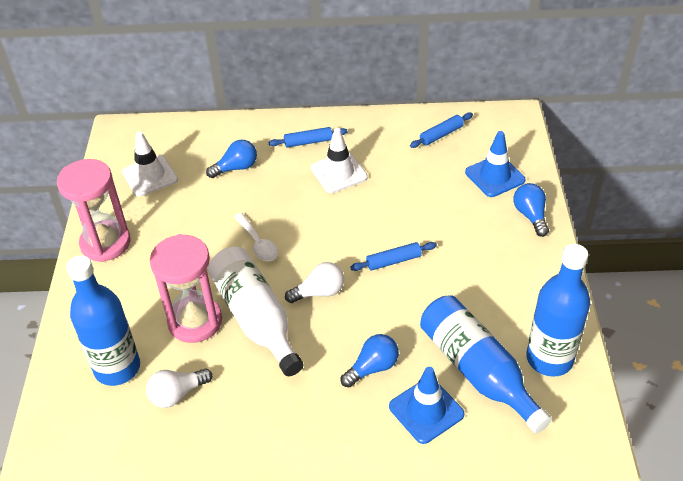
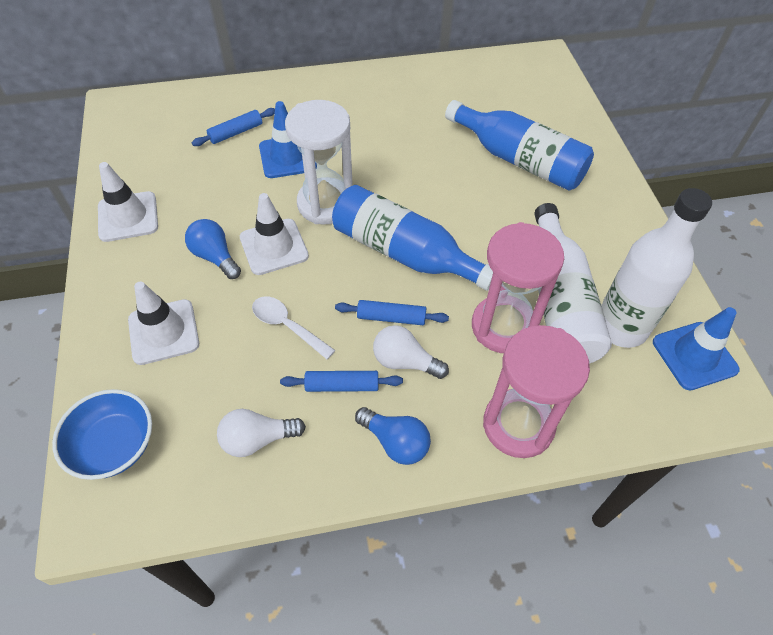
blue bottle: [66,255,140,386] [420,295,552,433] [526,244,590,377] = 3 -> [332,185,493,291] [445,100,594,191] = 2
blue bowl: none = 0 -> [52,389,152,480] = 1
blue light bulb: [206,140,257,178] [341,334,399,388] [513,183,549,237] = 3 -> [185,219,241,279] [355,407,431,465] = 2
white bottle: [208,247,304,376] = 1 -> [534,203,612,364] [601,188,712,348] = 2
white hourglass: none = 0 -> [285,100,353,224] = 1
white traffic cone: [122,131,178,197] [311,128,368,193] = 2 -> [98,162,158,242] [128,282,199,365] [240,193,309,275] = 3

